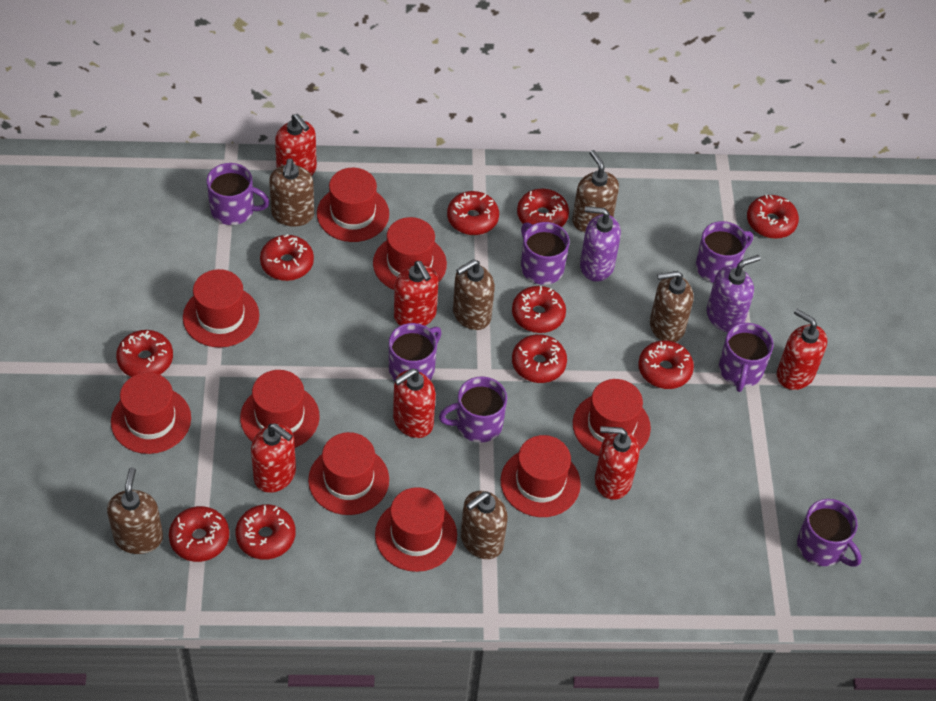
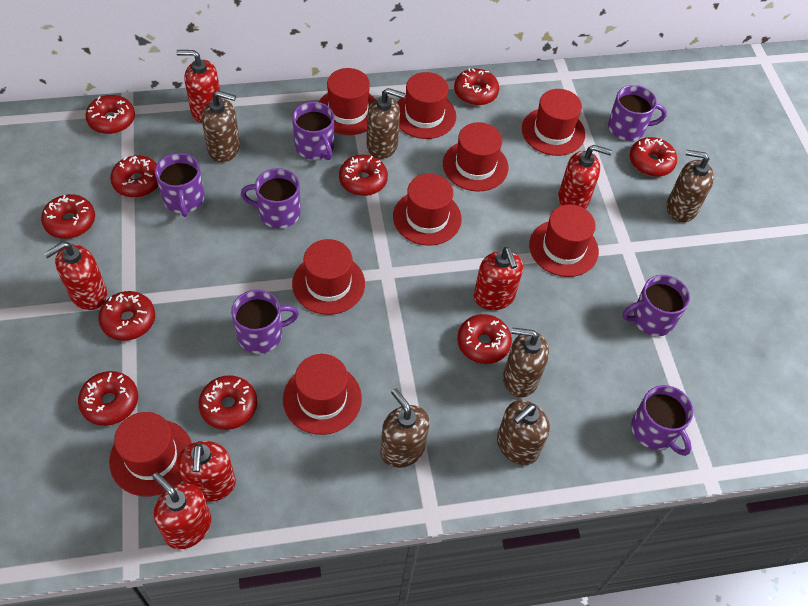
purple soap dispenser: [580,206,621,282] [707,255,760,332] = 2 -> none = 0

